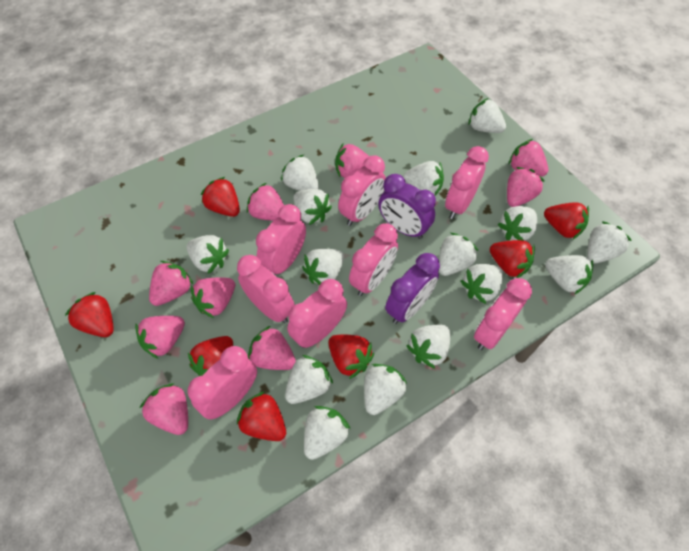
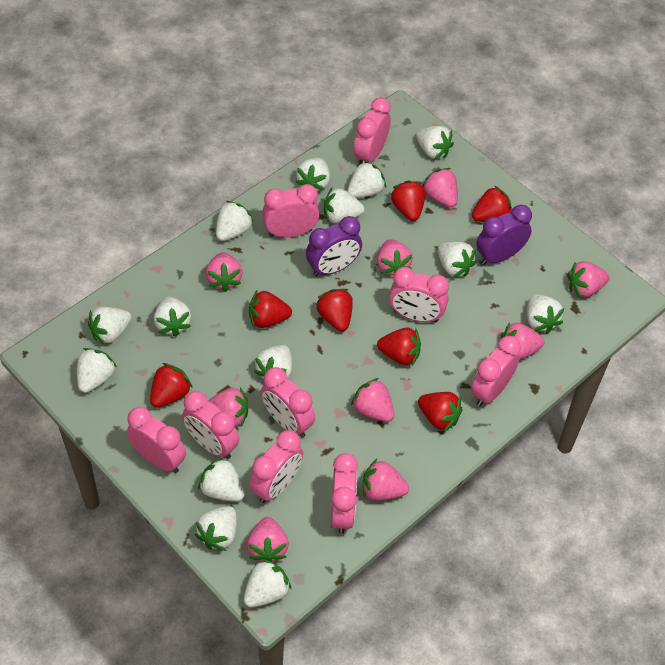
pink clock: [187,346,257,419] [237,255,295,323] [256,204,306,275] [287,279,347,348] [338,155,386,226] [349,223,398,296] [445,146,489,219] [474,278,532,350] = 8 -> [127,407,186,473] [182,391,239,459] [249,430,303,503] [261,367,315,437] [262,184,320,238] [331,453,358,534] [354,98,391,164] [389,267,449,322] [471,336,521,407] = 9
white strawberry: [186,235,229,274] [281,155,319,191] [285,355,333,404] [293,189,332,225] [302,249,344,285] [304,406,350,460] [364,364,407,415] [403,161,444,196] [406,325,450,369] [439,233,478,276] [461,264,503,304] [469,98,506,133] [498,206,537,241] [545,255,593,295] [587,221,632,264] = 15 -> [77,348,117,393] [88,307,132,345] [154,296,191,337] [195,506,237,551] [198,457,245,502] [216,201,254,241] [244,559,291,608] [254,345,292,379] [296,158,330,191] [324,188,364,223] [347,160,386,198] [416,126,454,160] [438,242,476,278] [527,294,564,334] = 14

